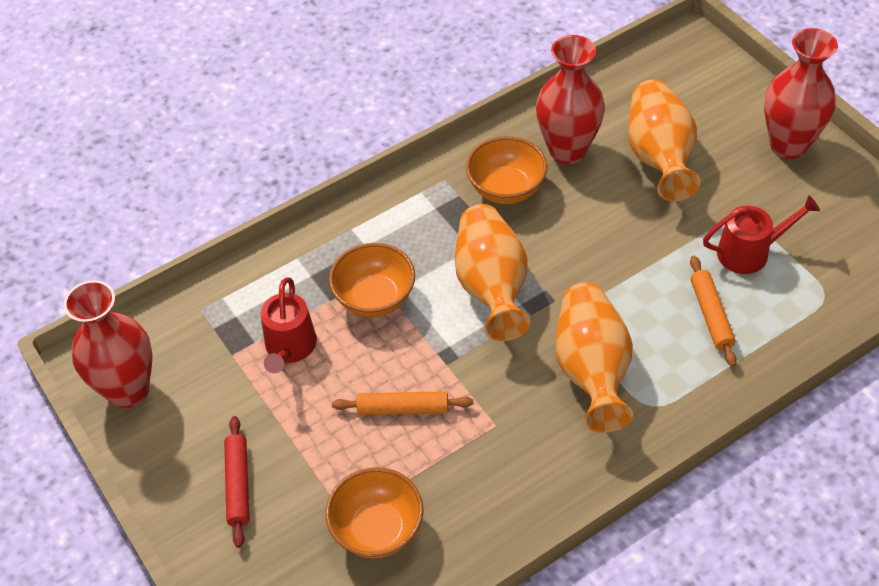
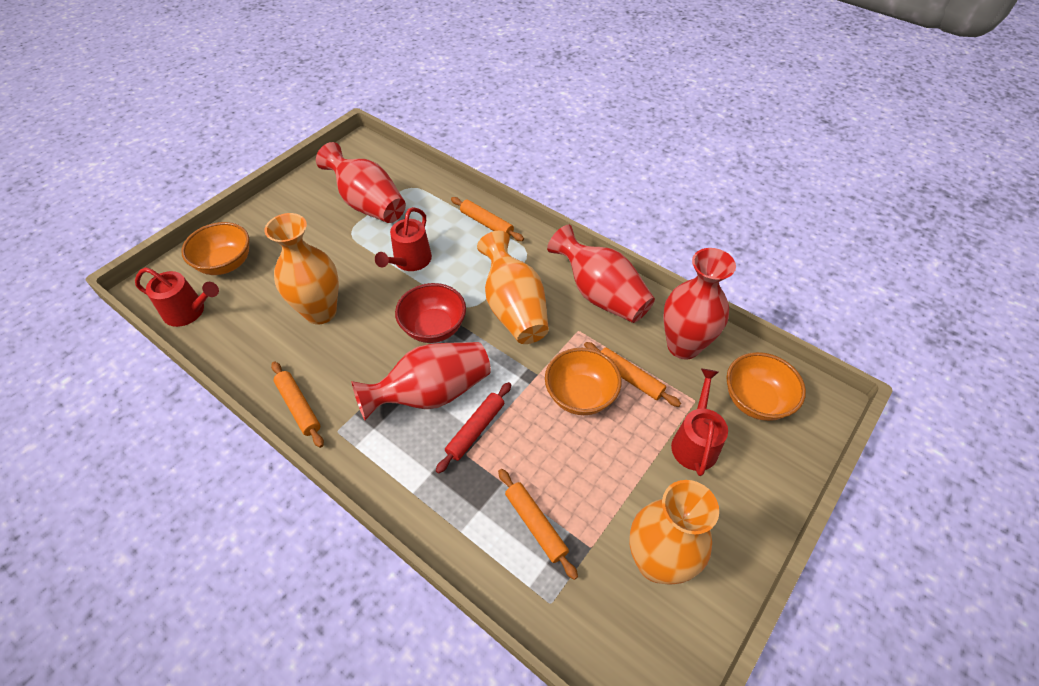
orange rolling pin: [332,391,473,415] [690,256,737,367] = 2 -> [271,361,324,448] [451,197,524,241] [498,469,578,580] [584,342,681,407] = 4
red bowl: none = 0 -> [395,283,466,343] = 1
red vase: [64,280,153,408] [536,35,605,164] [764,28,838,159] = 3 -> [316,142,406,223] [352,342,491,420] [547,225,655,323] [663,248,736,360] = 4
red watering can: [261,278,317,373] [703,195,820,274] = 2 -> [135,267,219,327] [375,207,432,271] [671,369,728,476] = 3

